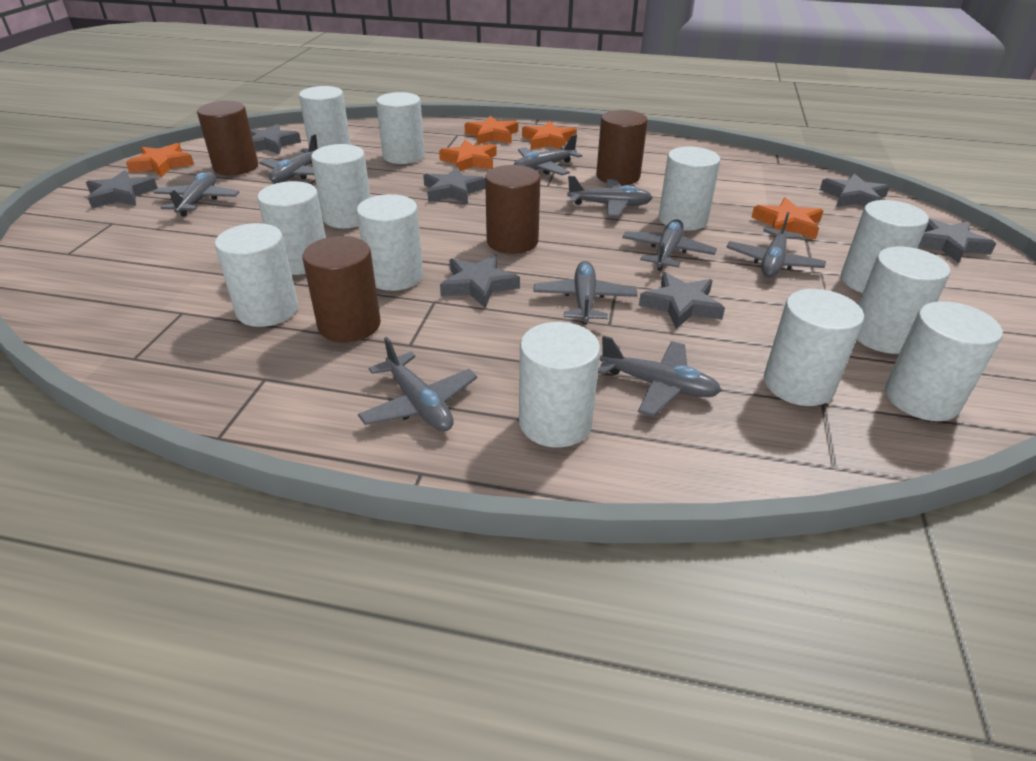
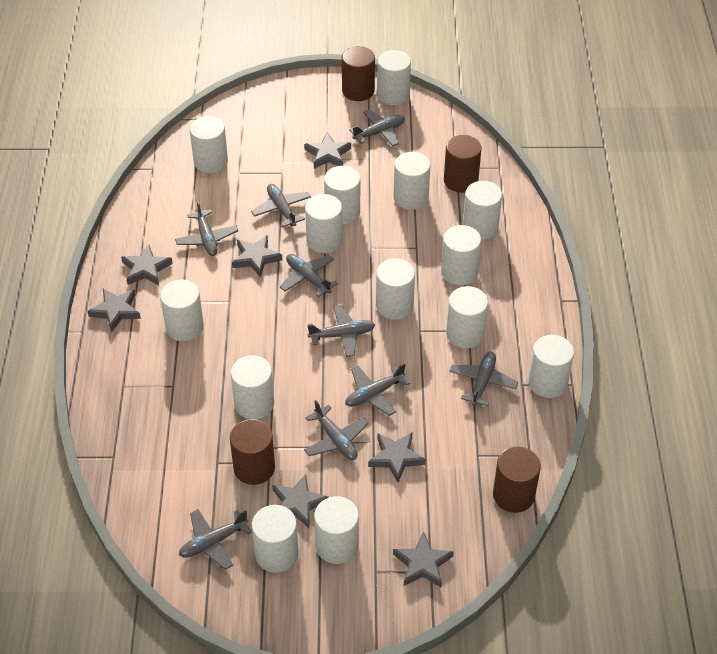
orange star: [126,143,194,177] [439,140,497,171] [465,116,518,145] [522,121,577,150] [752,197,823,239] = 5 -> none = 0
white cylinder: [215,223,298,327] [257,181,326,275] [299,86,351,149] [311,144,370,228] [357,194,423,291] [376,92,425,164] [519,322,600,448] [659,147,720,231] [764,289,864,406] [841,200,929,293] [857,247,950,354] [885,301,1003,421] = 12 -> [160,280,204,341] [190,116,228,173] [231,355,274,419] [252,505,299,573] [305,194,343,253] [314,496,359,564] [324,166,360,224] [376,258,415,320] [377,50,411,105] [394,152,430,210] [441,225,481,285] [446,286,488,348] [463,181,502,240] [528,335,574,398] = 14

